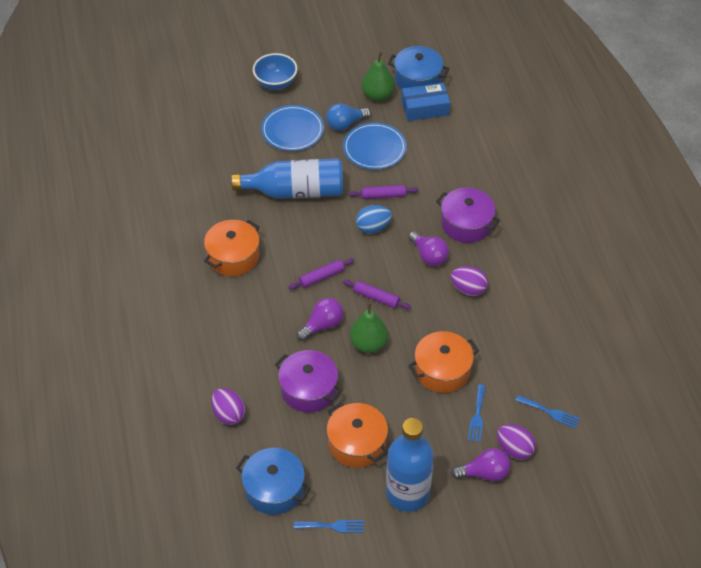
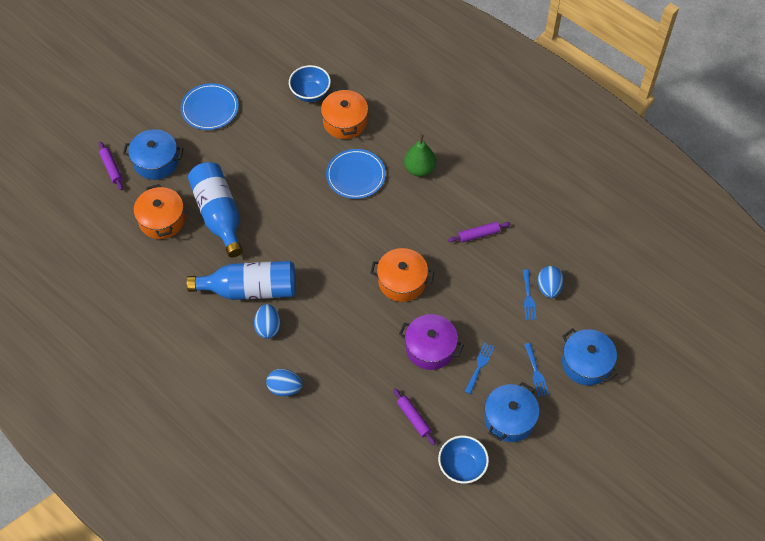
blue bowl: [253,53,297,90] = 1 -> [289,65,331,102] [438,436,489,484] = 2
blue box: [402,83,450,121] = 1 -> none = 0
blue egg: [356,205,392,234] = 1 -> [254,304,281,339] [266,369,302,396] [538,266,564,298] = 3
blue light bulb: [326,103,371,131] = 1 -> none = 0
blue pot: [236,448,311,515] [388,46,450,90] = 2 -> [123,129,183,180] [484,382,539,442] [562,328,617,385] = 3
green pear: [350,302,388,353] [362,52,395,101] = 2 -> [404,134,436,177] = 1
purple egg: [211,388,245,425] [451,266,488,296] [497,424,536,460] = 3 -> none = 0
purple light bulb: [296,298,343,341] [408,231,449,266] [451,448,511,481] = 3 -> none = 0
purple pot: [275,350,342,413] [436,188,500,243] = 2 -> [399,314,464,370] = 1

